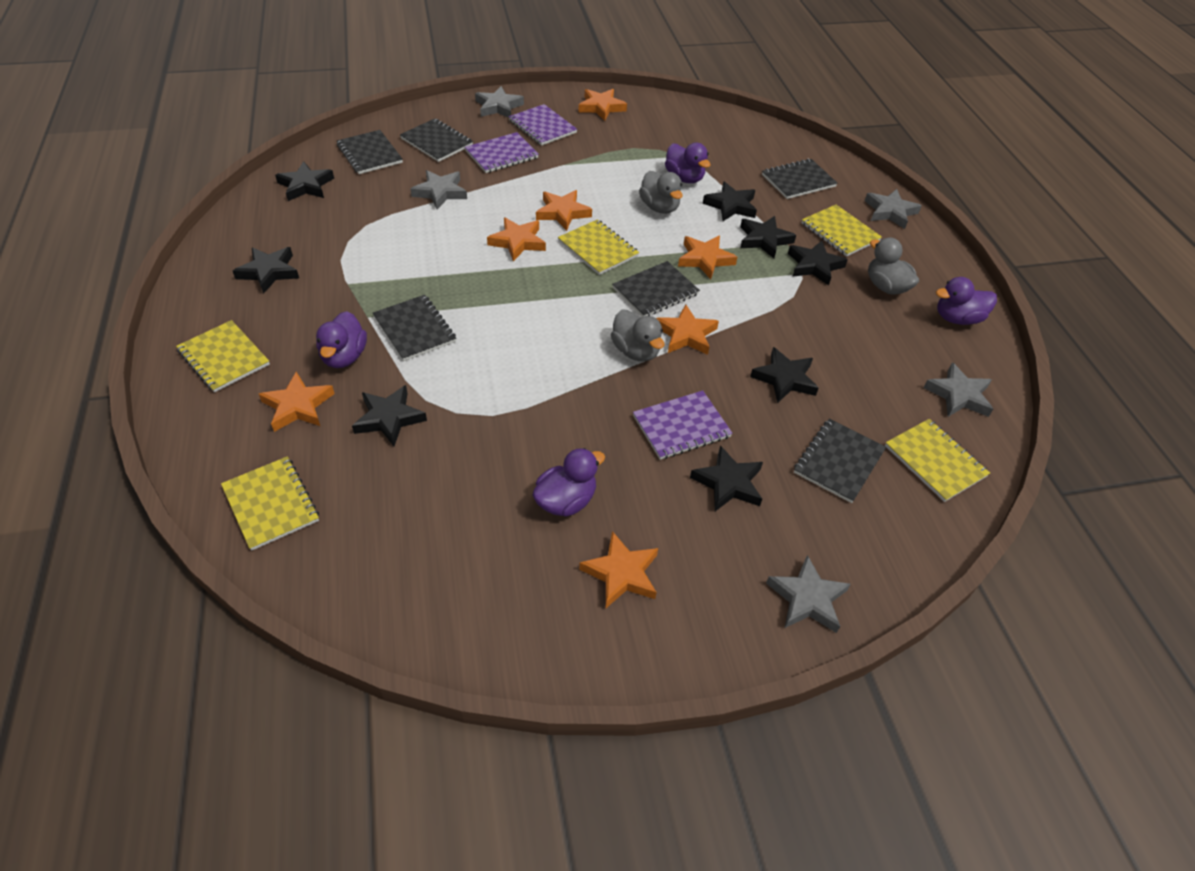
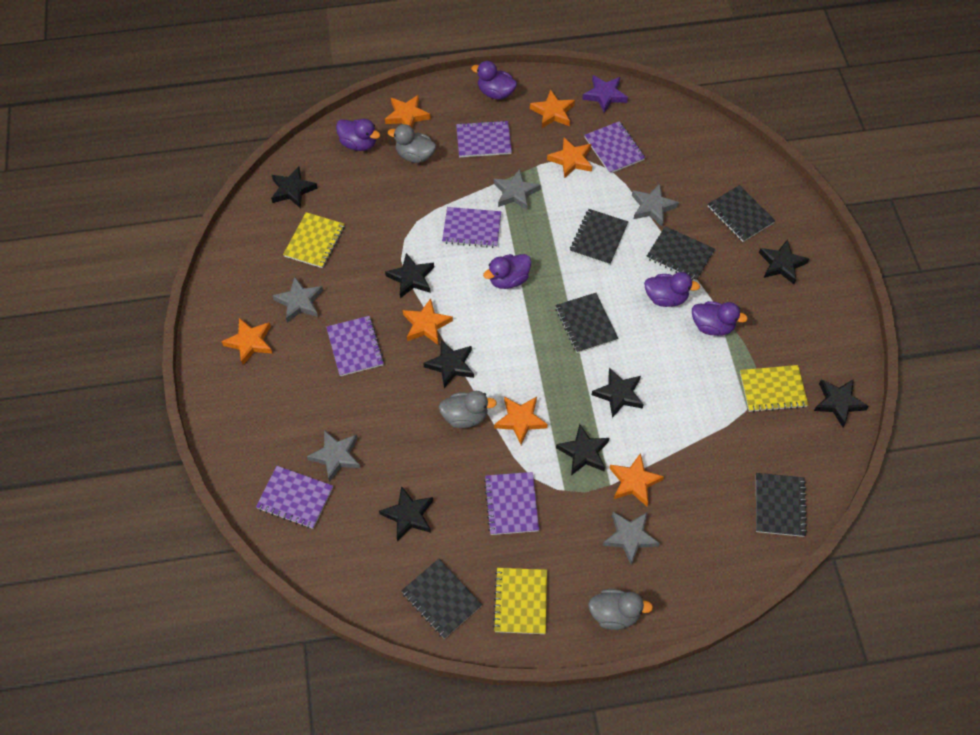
purple duck: [316,311,367,368] [533,448,605,517] [665,142,710,183] [936,277,997,325] = 4 -> [336,119,380,151] [471,61,517,99] [483,254,531,289] [644,272,700,307] [692,301,748,336] = 5
purple notebook: [465,132,539,173] [509,104,577,146] [633,391,733,460] = 3 -> [256,466,333,529] [326,316,384,376] [442,207,501,248] [456,120,512,157] [484,472,539,535] [584,121,645,174] = 6
purple star: none = 0 -> [582,75,628,113] = 1
yellow notebook: [176,320,270,392] [221,456,319,551] [558,219,639,275] [802,205,882,257] [885,419,990,502] = 5 -> [283,212,344,268] [493,568,547,634] [740,365,808,412] = 3

